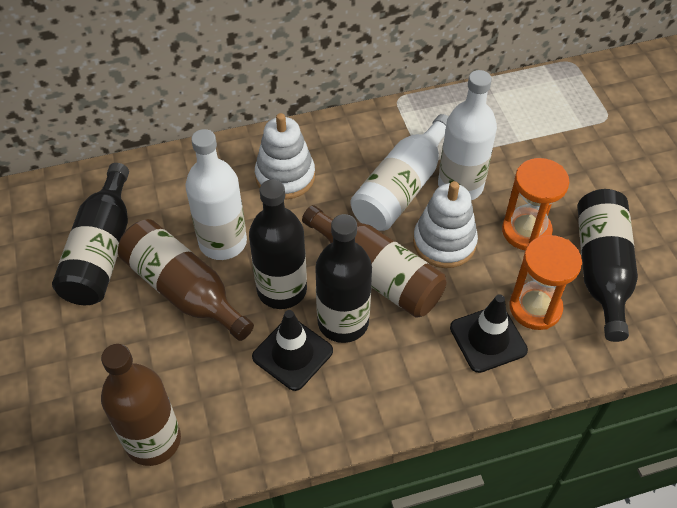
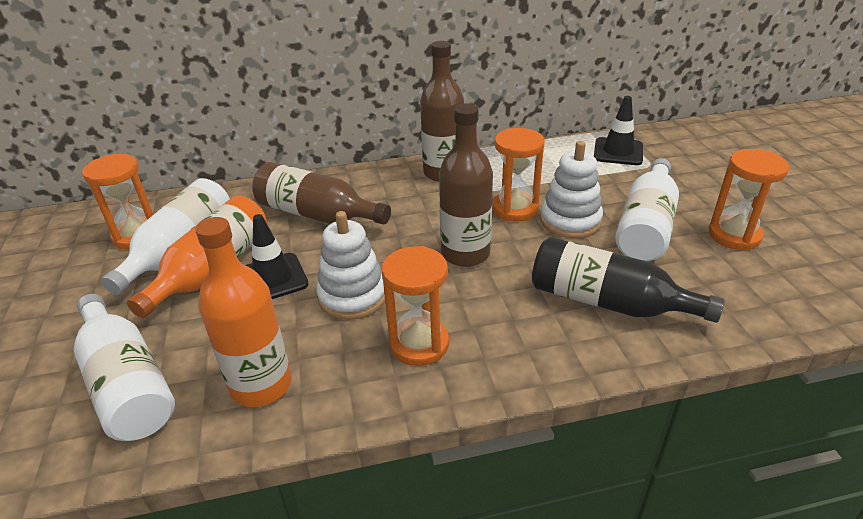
black bottle: [52,163,129,305] [249,179,307,309] [315,214,372,343] [578,189,638,342] = 4 -> [532,237,725,323] = 1
orange bottle: none = 0 -> [127,196,268,318] [195,217,292,407] = 2
orange hourglass: [502,158,569,250] [509,235,582,330] = 2 -> [82,154,153,250] [382,246,449,366] [492,128,545,222] [708,149,789,250] = 4

